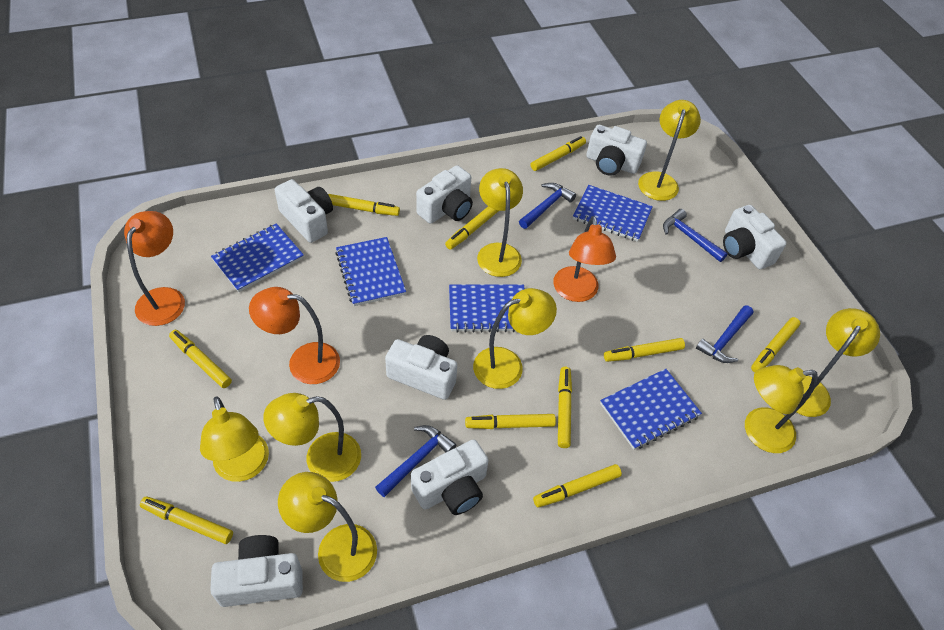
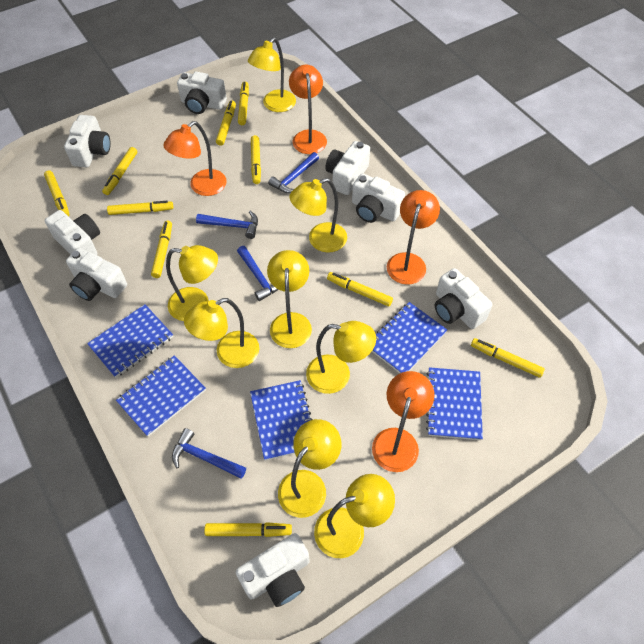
orange lamp: [124,211,185,326] [249,287,340,384] [553,216,616,302] = 3 -> [163,121,227,196] [289,65,327,154] [372,371,434,472] [387,190,440,285] = 4
white camera: [210,535,303,607] [275,179,333,243] [385,335,457,400] [411,439,489,515] [416,165,473,224] [586,125,647,176] [723,205,786,269] = 7 -> [45,210,100,255] [64,115,111,168] [66,248,127,301] [177,72,227,114] [236,533,310,607] [325,141,370,195] [352,173,405,223] [435,268,493,329] = 8

